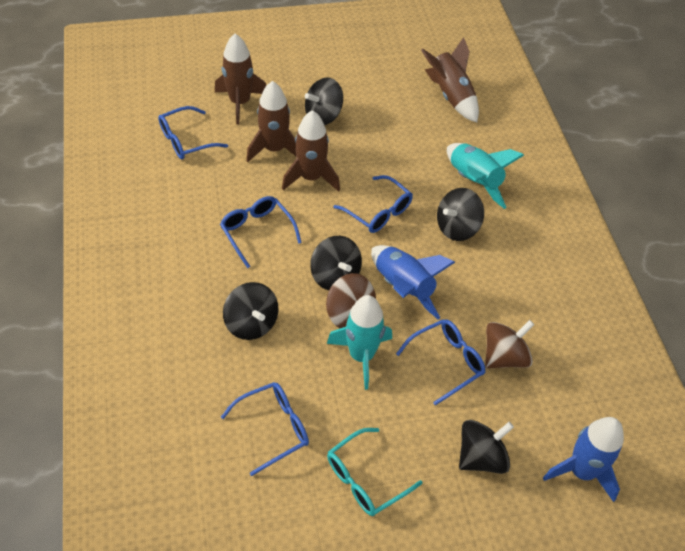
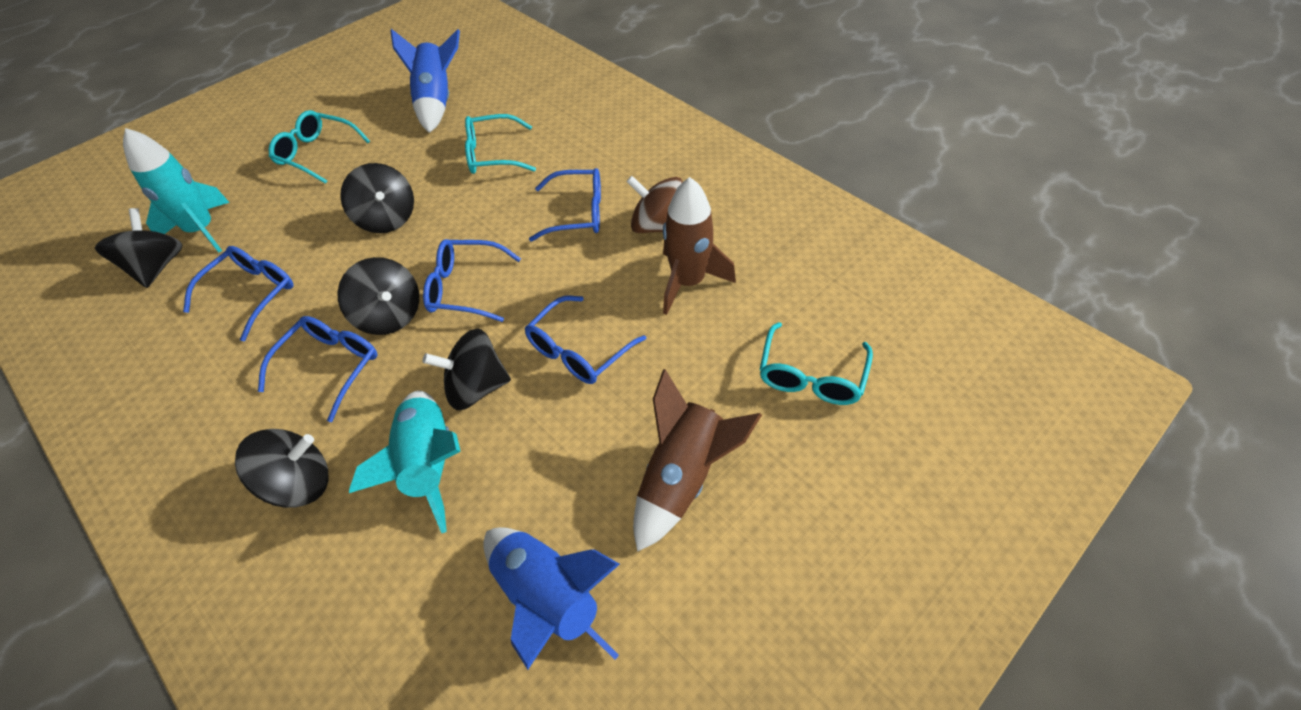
brown rocket: [215,34,266,124] [246,81,296,162] [282,110,340,192] [421,37,479,123] = 4 -> [633,369,762,552] [663,177,736,315] = 2
brown spinning top: [326,273,376,328] [485,320,535,368] = 2 -> [627,176,683,233] = 1
turquoise glasses: [327,428,422,516] = 1 -> [269,110,370,184] [465,114,536,174] [759,322,873,405] = 3

